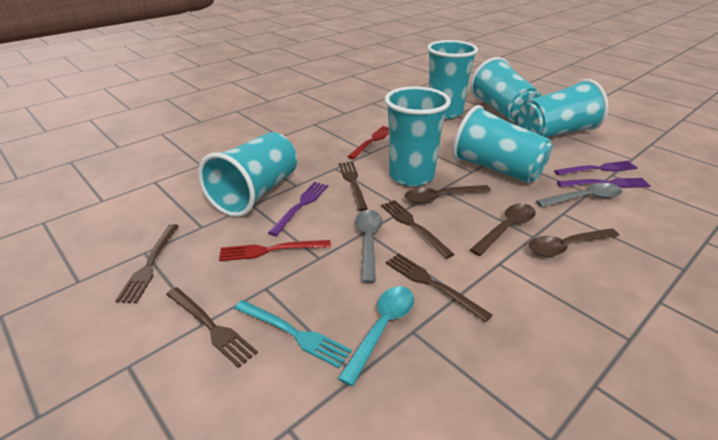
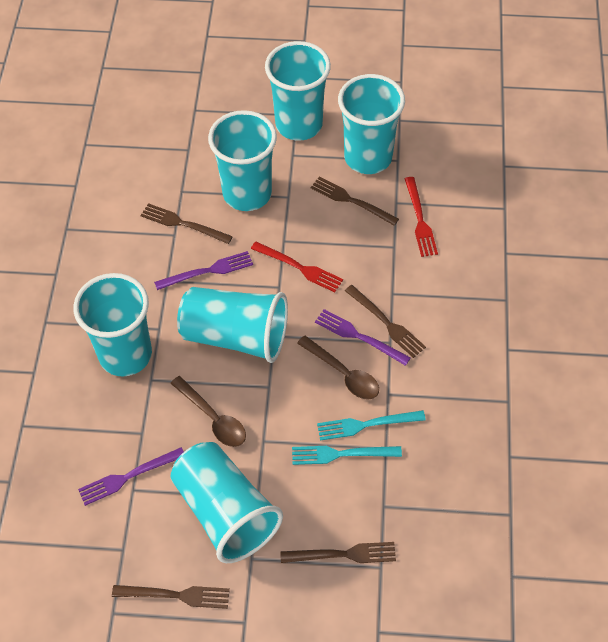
brown spoon: [405,185,491,204] [470,203,536,256] [529,228,619,257] = 3 -> [170,376,246,447] [297,335,379,400] = 2
grey spoon: [355,210,383,283] [536,183,622,207] = 2 -> none = 0
turquoise fork: [234,300,352,368] = 1 -> [292,446,402,465] [317,410,426,441] = 2
turquoise spoon: [338,286,414,386] = 1 -> none = 0

